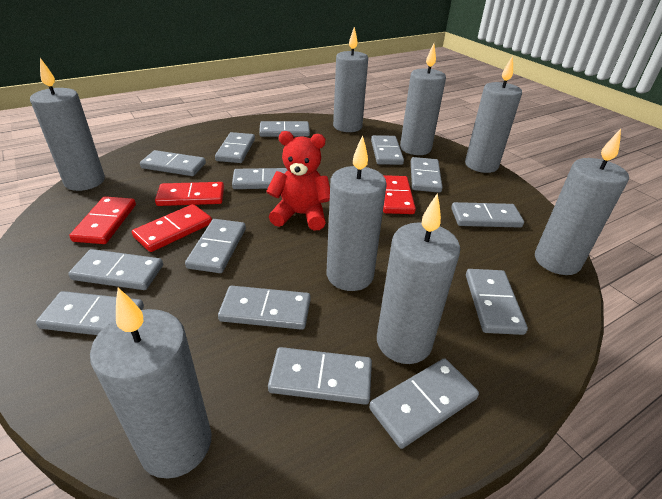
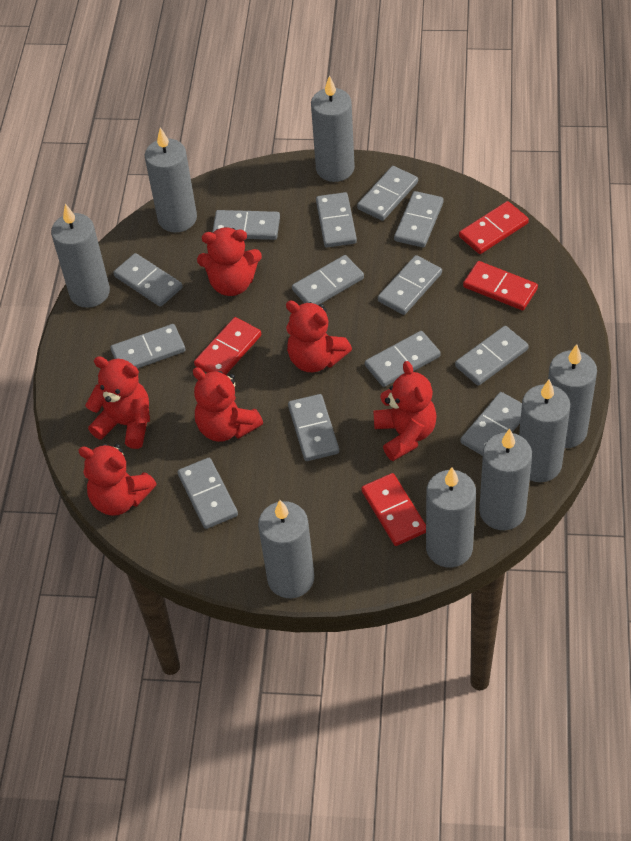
grey domino: [36,291,144,335] [68,249,163,290] [140,150,206,176] [185,219,246,273] [215,132,255,163] [218,286,311,330] [232,168,287,189] [259,121,310,137] [268,347,372,405] [369,358,479,449] [371,135,404,165] [411,157,443,193] [451,202,524,228] [466,269,528,335] = 14 -> [110,324,185,369] [113,253,182,307] [177,458,238,529] [212,210,280,240] [288,394,339,461] [292,255,364,305] [316,192,357,247] [357,166,418,221] [365,331,441,387] [378,255,442,315] [394,191,444,248] [455,326,529,386] [460,392,522,456] = 13
red teddy bear: [266,131,330,231] = 1 -> [78,444,157,516] [85,356,150,449] [193,367,263,442] [197,227,262,296] [286,301,352,372] [373,361,437,461] = 6

